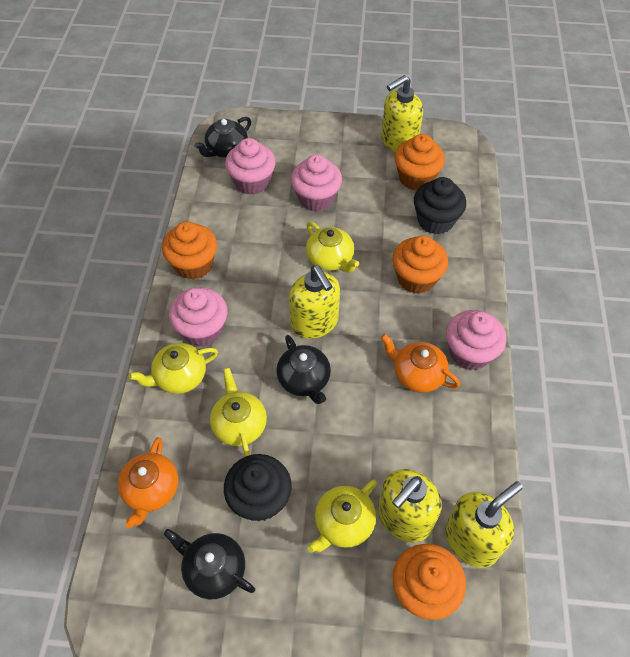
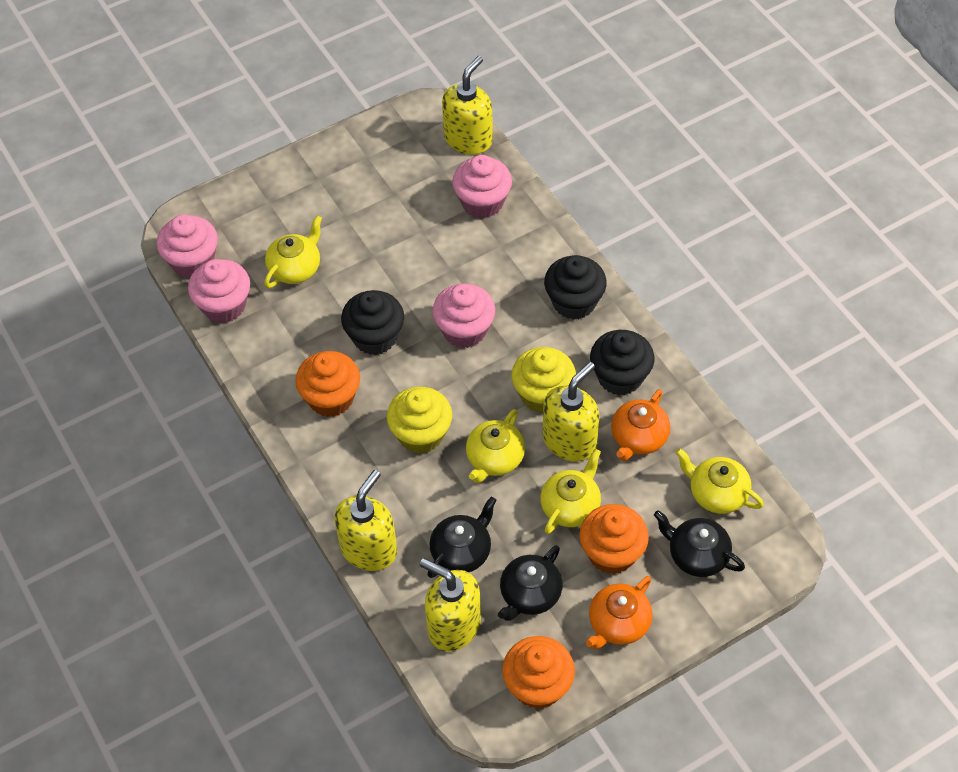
black cupcake: [224,454,292,522] [414,177,466,235] = 2 -> [341,290,404,355] [544,255,607,320] [590,330,654,395] = 3
orange cupcake: [162,222,217,280] [392,235,448,294] [393,544,466,620] [394,134,445,191] = 4 -> [295,351,360,417] [502,636,575,709] [579,504,649,574] = 3
yellow cupcake: none = 0 -> [387,387,452,454] [511,347,576,413] = 2

